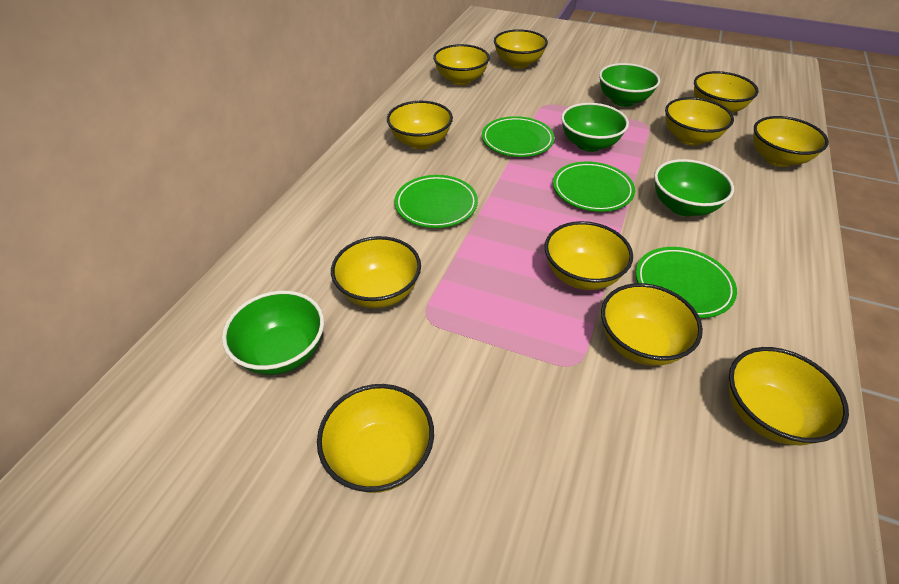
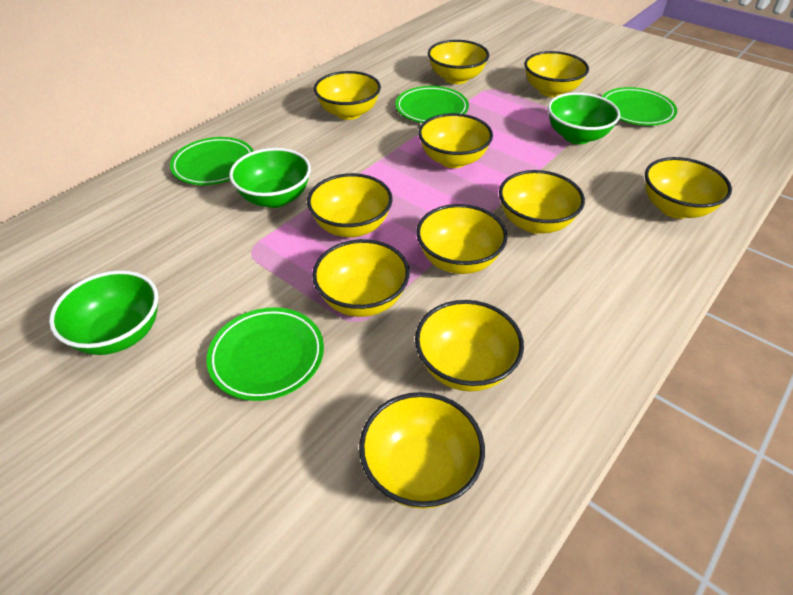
green bowl: [222,291,324,375] [561,103,629,152] [599,63,660,107] [654,159,734,216] = 4 -> [49,270,158,355] [229,148,311,208] [548,92,620,144] = 3

